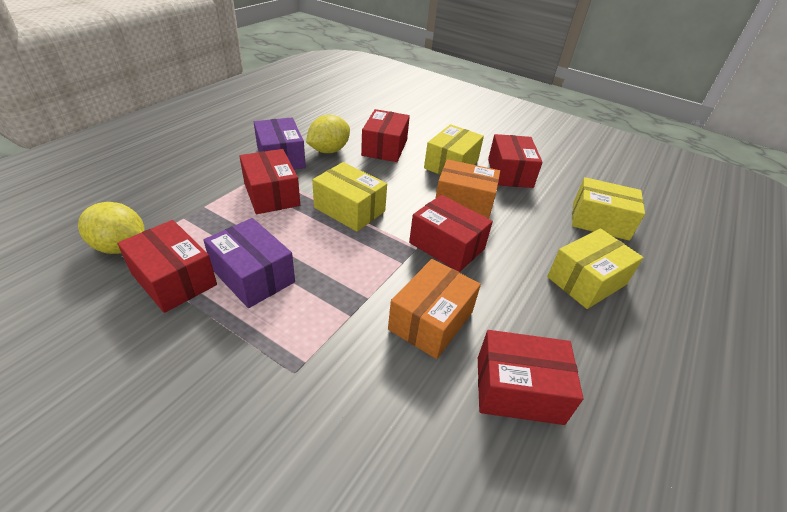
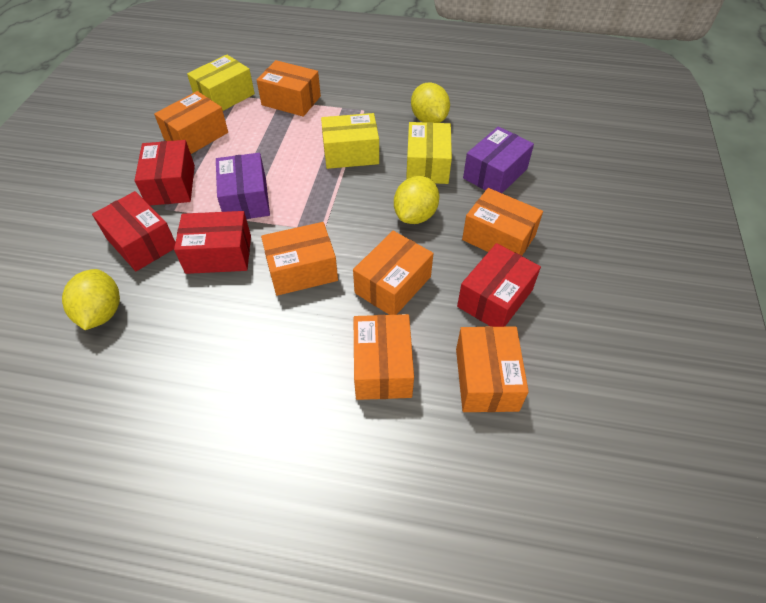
orange box: [388,259,481,359] [436,159,500,219] = 2 -> [154,91,228,154] [257,60,321,117] [261,222,338,296] [353,231,434,315] [354,314,414,400] [456,326,529,412] [462,188,543,256] = 7
red box: [117,220,217,313] [239,149,300,214] [361,109,410,162] [409,195,493,272] [478,330,583,425] [488,134,543,188] = 6 -> [92,191,175,271] [135,140,195,206] [174,211,251,274] [457,243,541,327] = 4
yellow box: [312,162,387,232] [424,124,484,175] [547,229,644,309] [572,177,645,241] = 4 -> [187,54,255,111] [321,113,379,169] [406,122,452,184] = 3
yellow lemon: [78,202,145,254] [306,115,350,153] = 2 -> [62,269,120,330] [394,176,439,224] [411,82,450,123] = 3

